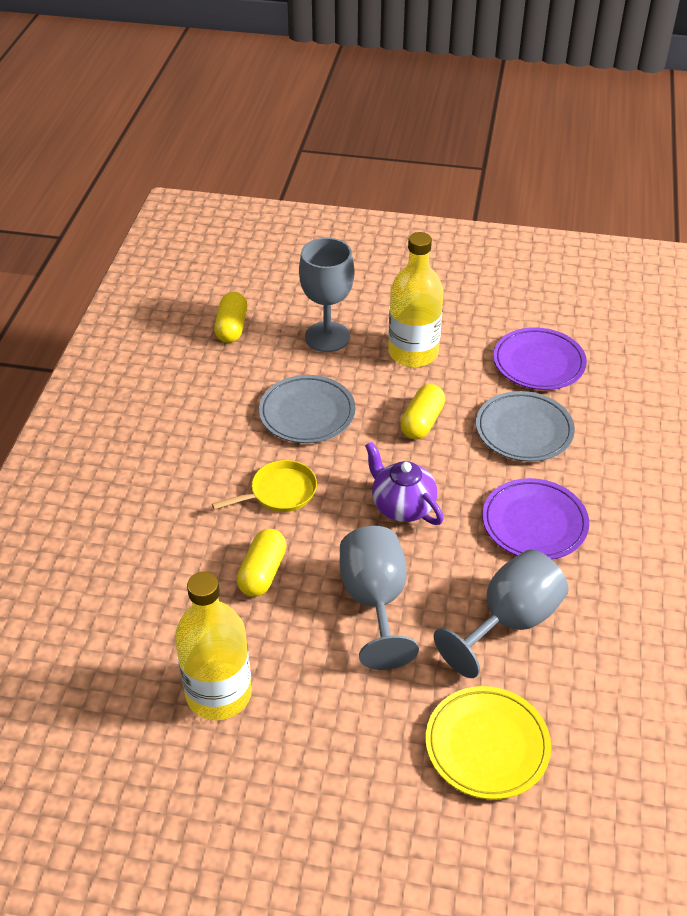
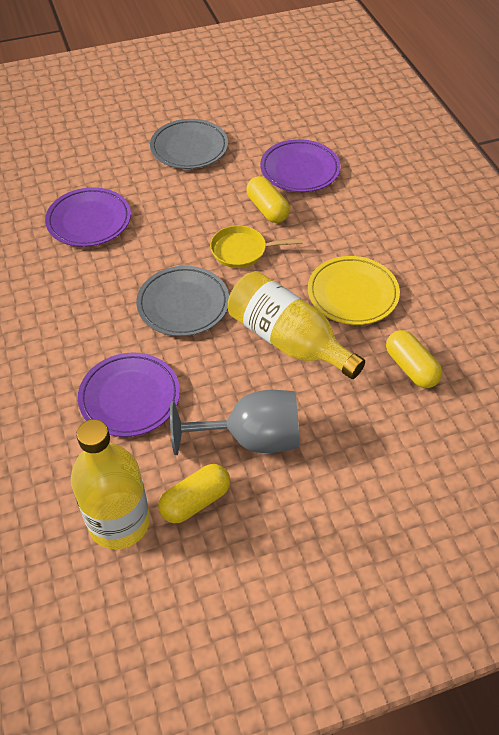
grey goblet: [299,238,354,352] [340,526,419,670] [434,550,569,678] = 3 -> [170,390,299,455] = 1
purple plate: [482,478,589,560] [493,327,587,390] = 2 -> [45,187,131,247] [78,352,180,437] [260,139,341,192] = 3
purple teapot: [365,442,444,525] = 1 -> none = 0

